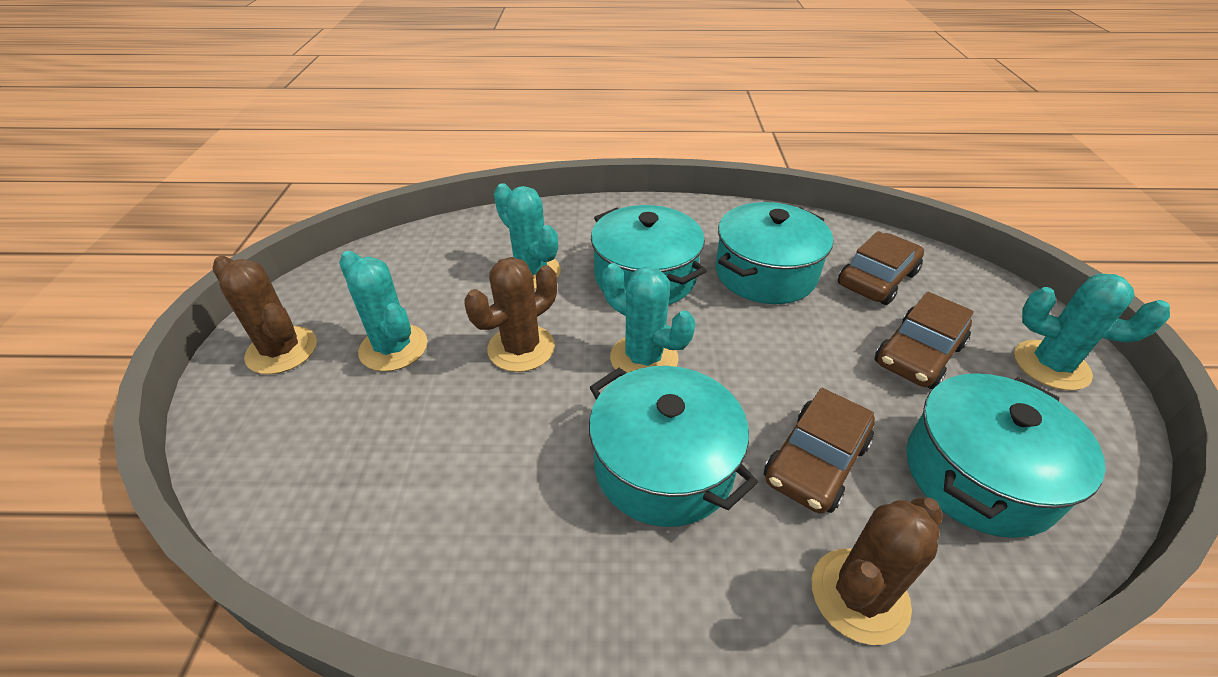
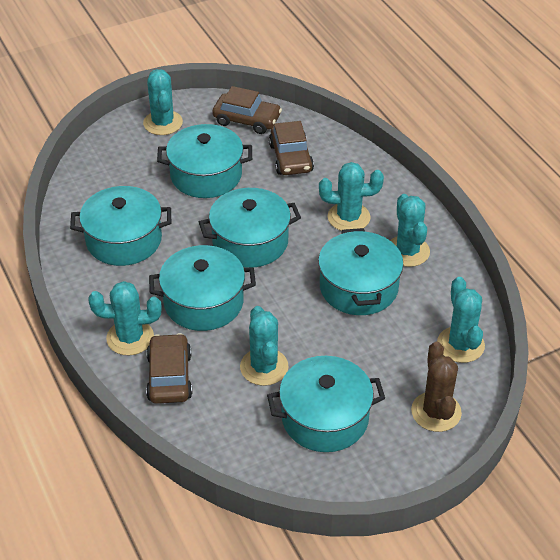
brown cactus: [213,256,317,374] [464,257,557,372] [812,498,943,645] = 3 -> [411,342,462,432] = 1
turquoise cactus: [339,251,427,372] [494,183,561,290] [603,263,695,373] [1014,273,1170,391] = 4 -> [88,281,161,356] [143,69,183,135] [240,306,289,386] [319,162,384,231] [390,194,430,267] [437,277,485,363] = 6
turquoise pot: [589,366,758,527] [591,205,706,305] [716,202,833,304] [906,373,1106,538] = 4 -> [70,186,171,266] [149,245,256,331] [157,124,252,198] [199,188,301,268] [267,356,385,452] [318,228,404,315] = 6

